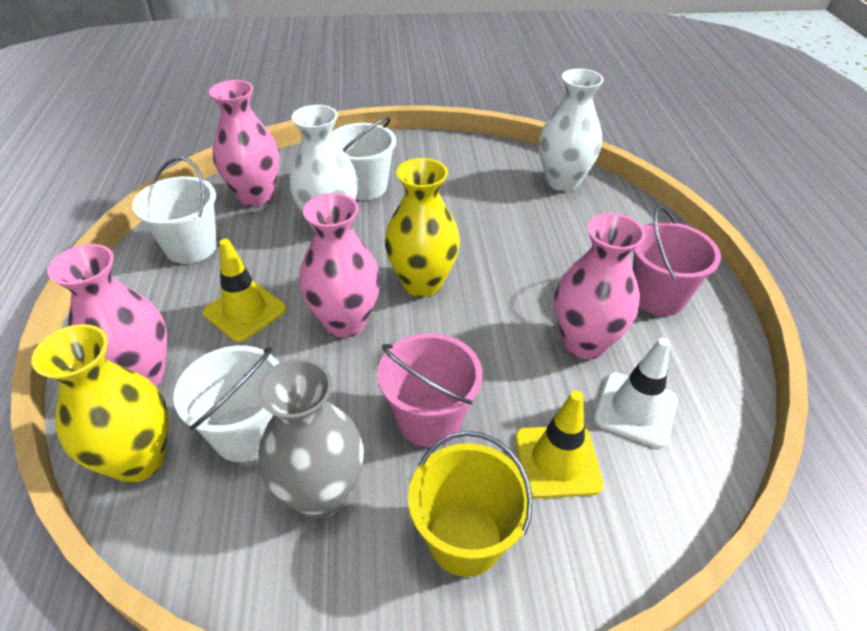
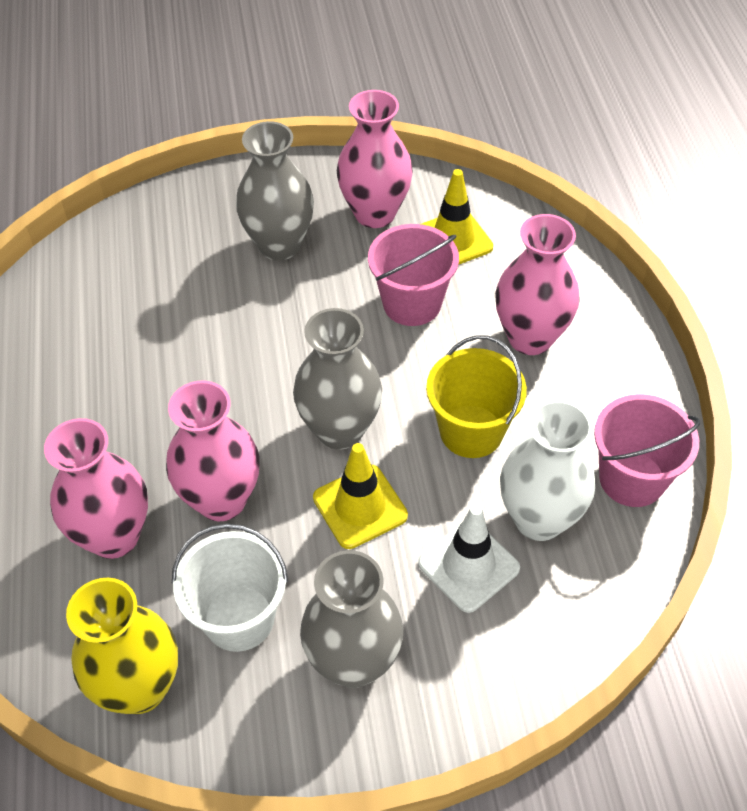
grey vase: [257,359,364,518] = 1 -> [236,121,314,261] [293,308,382,450] [300,550,403,688] = 3
white bucket: [132,157,217,264] [173,346,279,462] [332,117,396,200] = 3 -> [172,524,288,652] = 1
white vase: [289,105,358,231] [540,69,604,192] = 2 -> [500,400,595,541] = 1
yellow vase: [31,324,169,483] [385,158,460,297] = 2 -> [66,578,178,714] = 1

